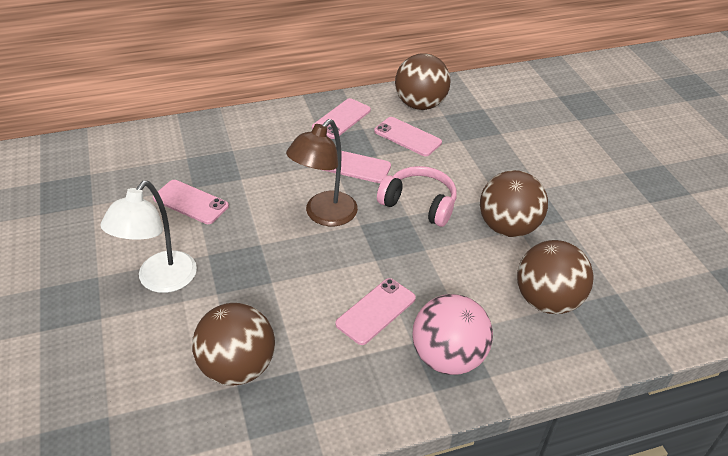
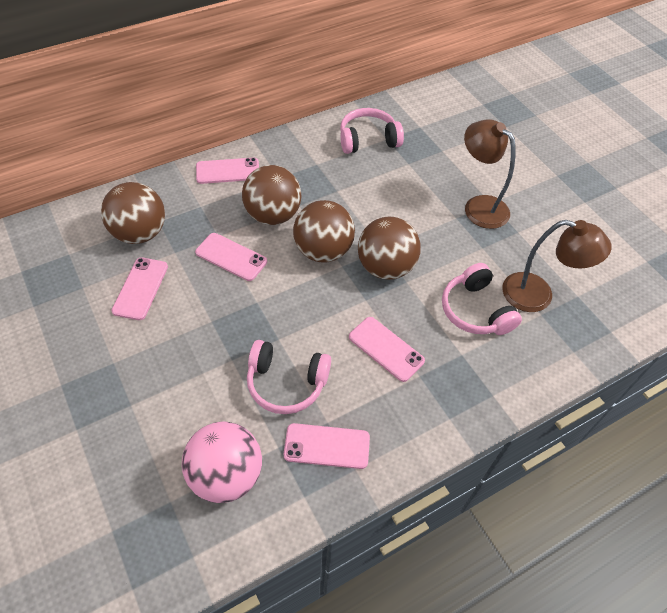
brown lamp: [286,119,358,226] = 1 -> [464,119,516,229] [502,220,612,312] = 2
pink headphones: [377,166,457,227] = 1 -> [247,340,331,414] [340,108,404,154] [442,263,522,335] = 3
white lamp: [100,181,197,293] = 1 -> none = 0

